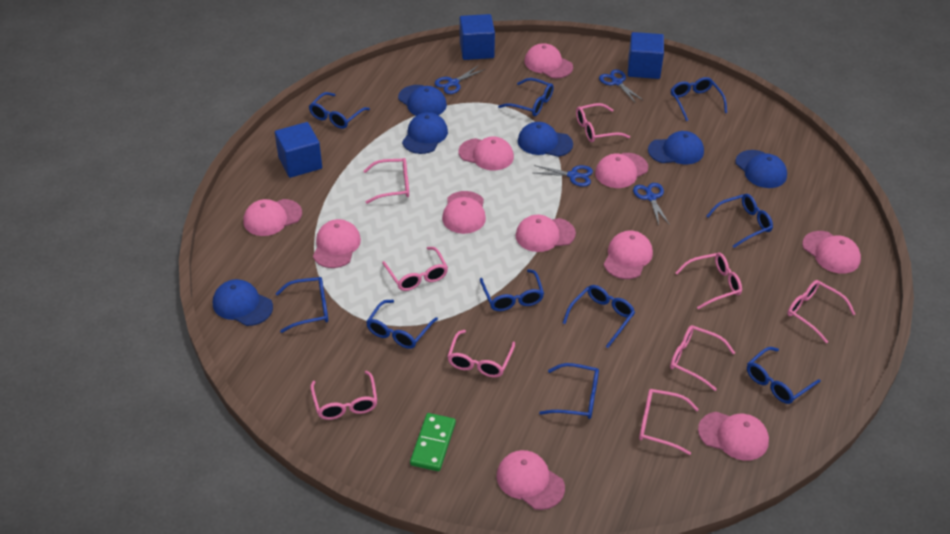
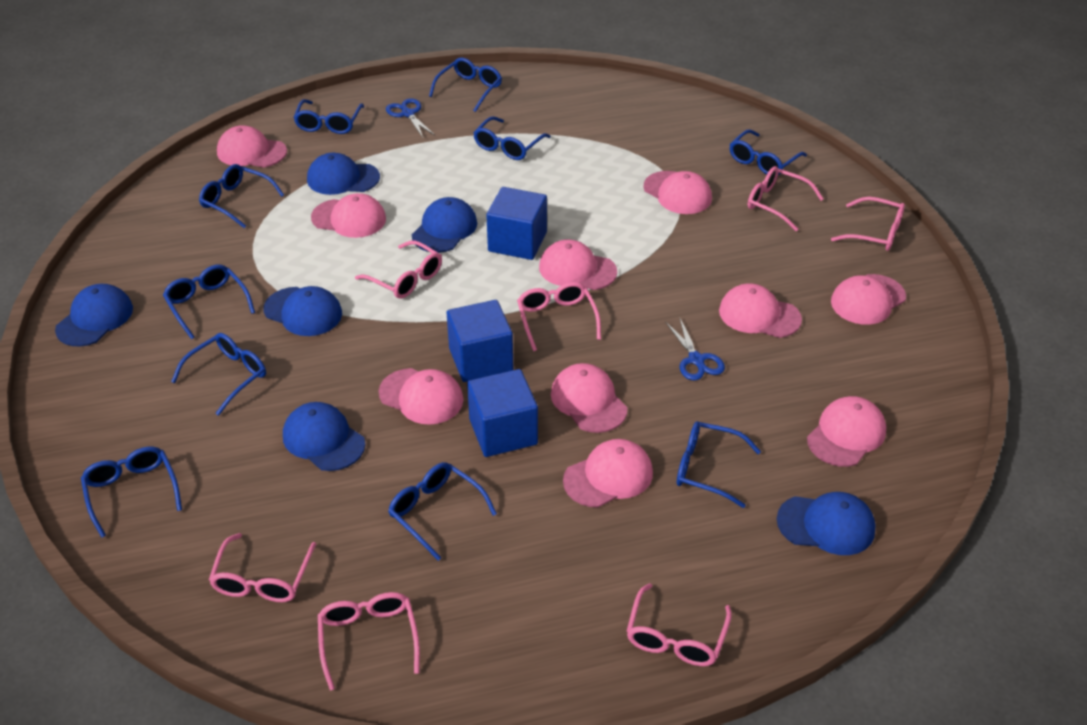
blue scissors: [434,65,485,94] [534,165,593,187] [599,69,644,103] [633,183,670,225] = 4 -> [386,98,435,138] [665,318,725,380] = 2
green domino: [410,413,456,471] = 1 -> none = 0
pink cap: [244,199,302,236] [313,219,361,268] [442,191,486,234] [459,137,514,170] [497,450,565,510] [515,215,576,252] [524,43,573,79] [595,153,648,188] [604,231,653,279] [698,412,769,461] [802,231,861,274] = 11 -> [217,125,287,168] [311,193,386,238] [379,368,463,425] [539,240,617,290] [551,363,627,433] [563,439,653,508] [643,171,712,214] [719,284,802,338] [807,396,886,467] [831,274,906,325] = 10
pink glasses: [310,371,378,420] [363,158,409,204] [382,247,448,291] [447,330,515,377] [576,103,630,142] [639,389,699,455] [670,325,735,391] [675,253,742,309] [787,280,855,343] = 9 -> [209,533,316,602] [318,592,420,691] [355,240,442,299] [517,282,601,351] [627,583,732,666] [748,166,824,231] [831,197,905,251] = 7

